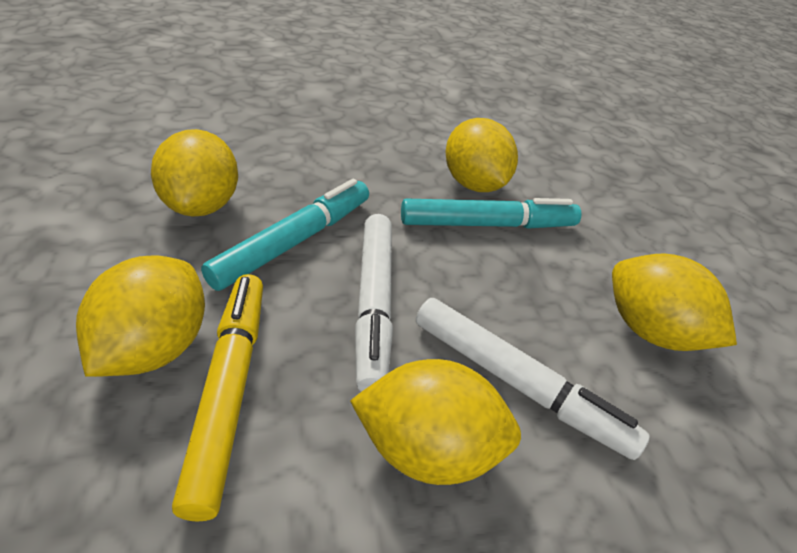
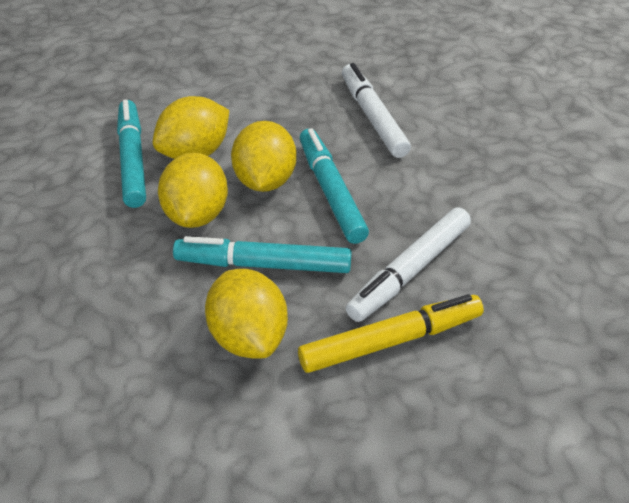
turquoise marker: [201,179,369,291] [401,198,582,229] = 2 -> [117,99,146,208] [173,236,352,273] [300,128,369,244] = 3
yellow lemon: [76,255,205,377] [151,129,238,217] [350,359,521,485] [446,118,518,192] [612,254,737,351] = 5 -> [153,96,229,159] [158,153,228,228] [205,269,288,359] [231,121,297,192] = 4

